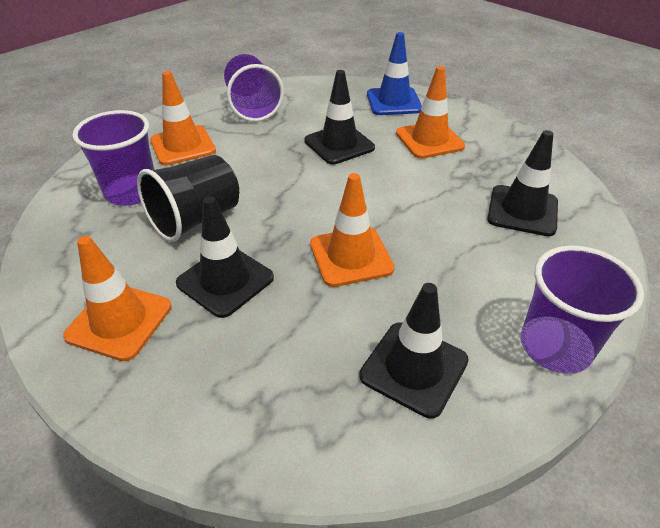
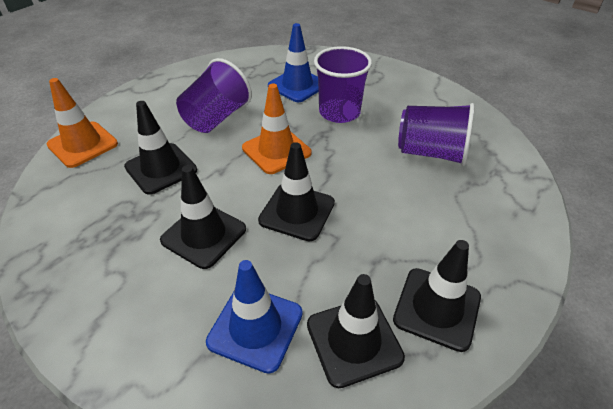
black cup: [137,155,239,242] = 1 -> none = 0
black traffic cone: [176,196,274,318] [304,70,375,164] [359,283,469,419] [487,130,558,236] = 4 -> [124,101,197,195] [160,165,246,269] [258,142,335,242] [307,274,405,388] [393,240,481,352] = 5
blue traffic cone: [367,32,422,115] = 1 -> [206,260,303,374] [268,23,319,102] = 2
orange traffic cone: [63,236,172,361] [150,71,216,165] [310,173,394,287] [396,66,465,159] = 4 -> [47,78,118,168] [242,84,312,174] = 2

